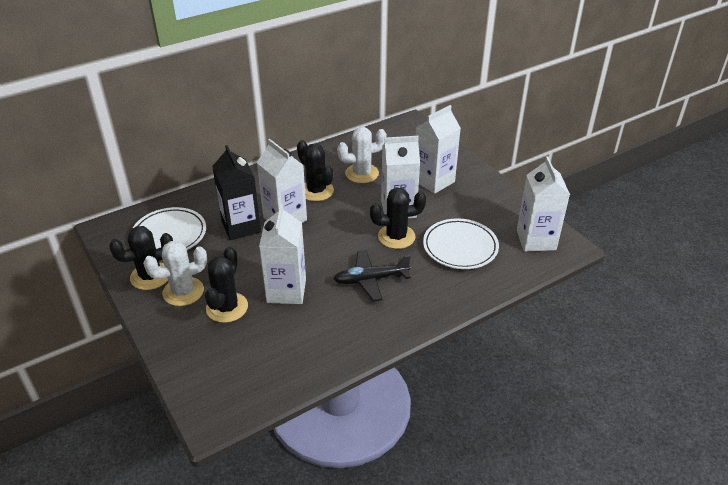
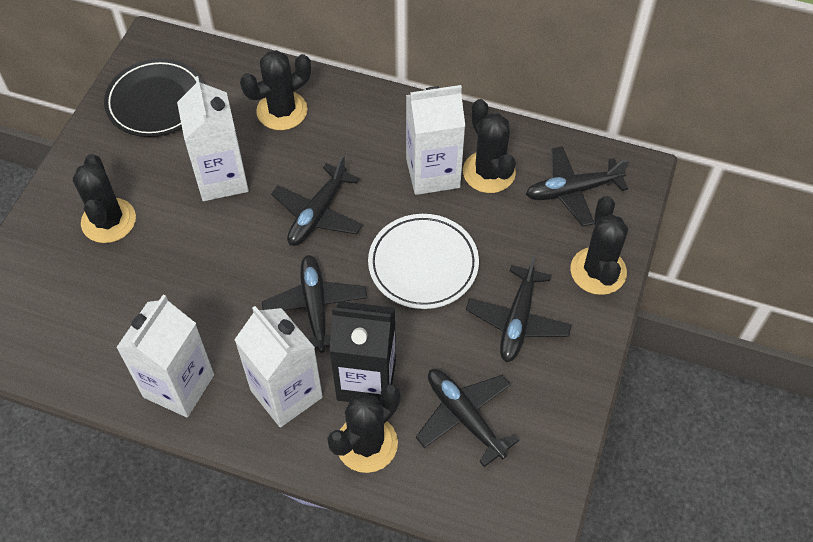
black cactus: [109,226,173,290] [205,247,248,323] [297,140,334,201] [370,188,426,249] = 4 -> [73,154,136,243] [240,50,311,130] [327,384,400,473] [463,99,516,193] [570,196,628,295] = 5
black plane: [334,250,411,301] = 1 -> [262,255,367,353] [271,155,362,246] [416,369,519,467] [466,255,572,362] [526,146,629,227] = 5
black plate: none = 0 -> [104,59,204,137] = 1
white cactus: [143,241,207,306] [337,127,387,183] = 2 -> none = 0
white carton: [257,139,307,223] [259,204,306,304] [381,136,420,218] [416,105,461,194] [517,157,570,252] = 5 -> [116,295,214,418] [177,76,249,201] [234,306,323,427] [406,85,465,195] = 4
white plate: [133,207,206,250] [423,218,499,269] = 2 -> [368,214,479,309] = 1

